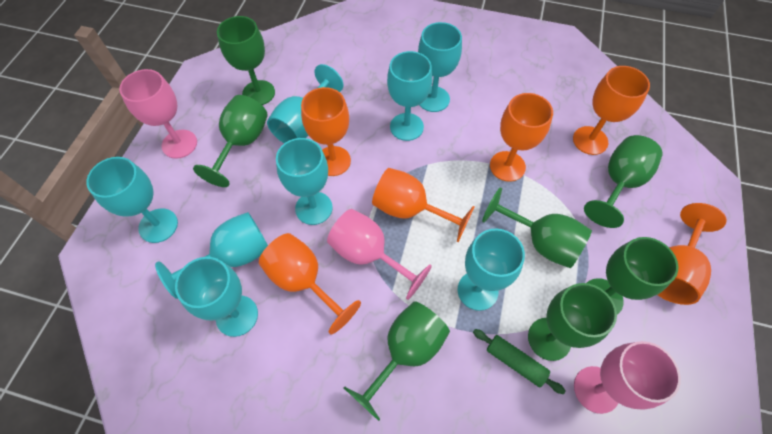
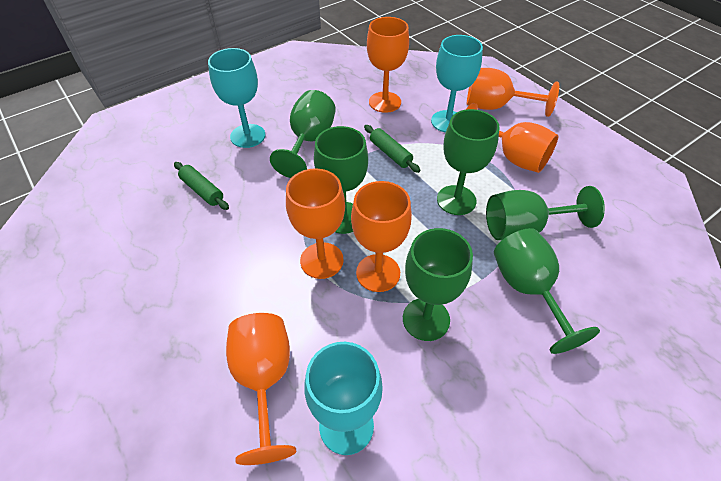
green goblet: [193,95,268,187] [217,16,275,105] [344,301,450,421] [482,187,592,268] [528,283,617,361] [584,135,663,228] [587,237,678,315] = 7 -> [270,90,336,178] [314,126,368,234] [403,228,473,341] [437,109,500,215] [486,186,605,240] [494,228,600,354] = 6
green rolling pin: [473,329,566,394] = 1 -> [174,162,229,210] [364,125,420,173] = 2
pink goblet: [119,69,197,159] [327,209,432,300] [574,341,681,414] = 3 -> none = 0
turquoise goblet: [86,157,178,243] [155,212,268,299] [175,257,258,337] [267,64,344,143] [276,138,333,225] [387,51,432,141] [418,22,462,112] [457,229,525,311] = 8 -> [208,48,265,148] [304,342,383,455] [431,35,483,133] = 3

